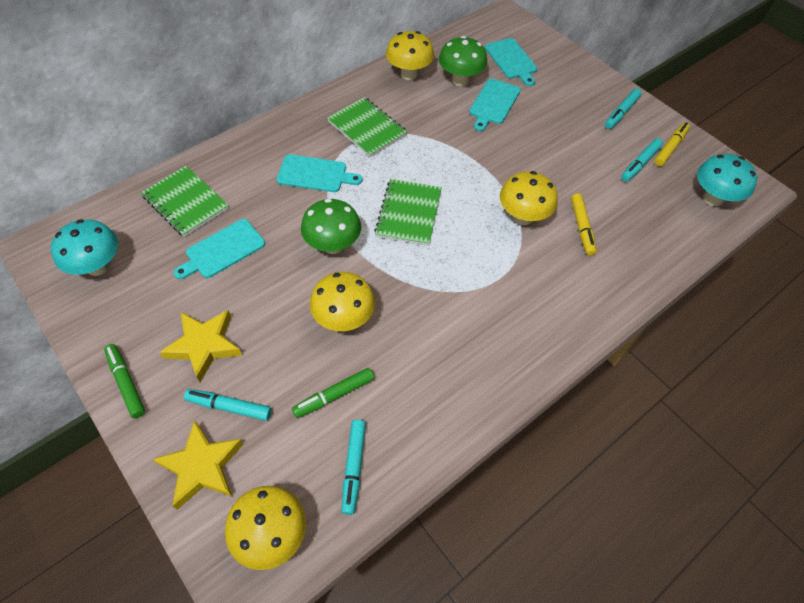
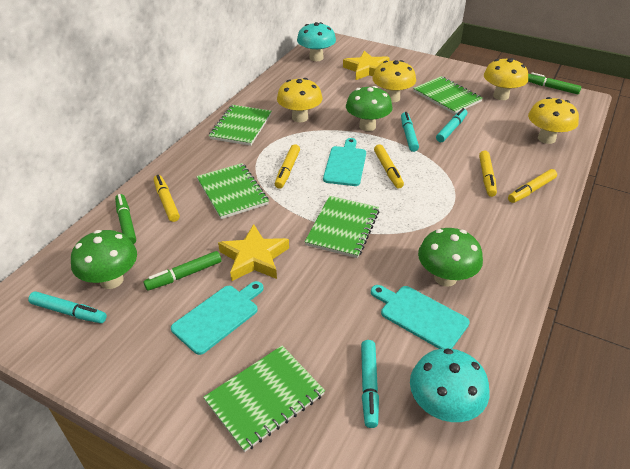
green marker: [104,344,145,418] [292,368,374,418] = 2 -> [115,194,136,244] [143,251,221,291] [528,72,582,94] = 3
green mushroom: [301,199,361,254] [439,36,487,86] = 2 -> [71,230,137,289] [346,86,393,131] [418,228,483,287] = 3
green notebook: [141,166,229,237] [327,97,407,157] [374,179,442,246] = 3 -> [196,163,269,219] [203,345,325,452] [209,105,271,146] [305,196,379,258] [413,76,483,114] = 5
turquoise cutting board: [174,219,265,279] [276,155,362,192] [469,78,521,131] [485,38,537,86] = 4 -> [171,281,264,355] [323,138,366,186] [371,285,470,349] = 3
yellow marker: [571,193,597,256] [654,122,690,166] = 2 -> [153,175,180,222] [275,144,300,189] [374,144,404,188] [479,151,497,197] [508,169,557,203] = 5

